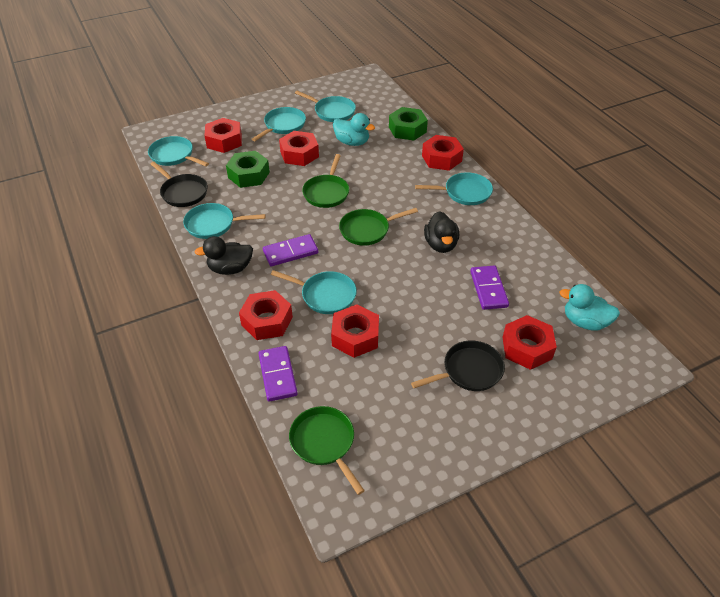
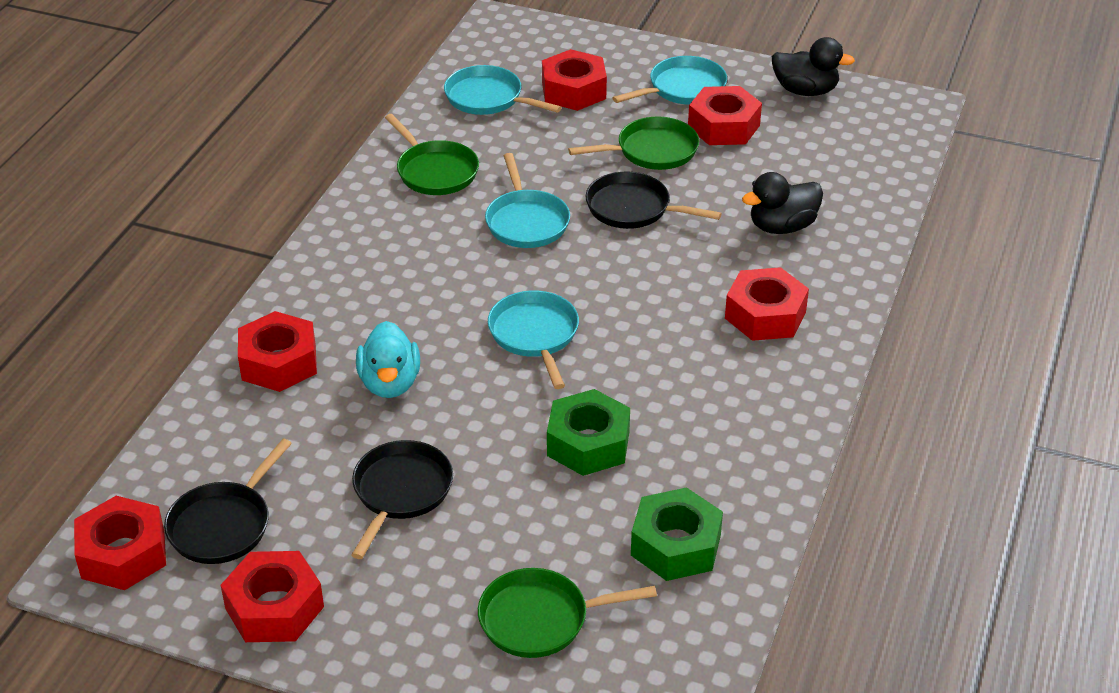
black pan: [151,162,208,207] [411,340,505,391] = 2 -> [164,439,292,564] [351,440,453,559] [586,172,722,229] = 3
purple domino: [258,346,298,402] [263,234,318,266] [470,266,509,310] = 3 -> none = 0
turquoise duck: [333,113,375,146] [559,284,620,331] = 2 -> [356,321,420,398] = 1
turquoise pan: [148,136,209,166] [183,203,265,239] [252,107,306,141] [271,270,357,314] [295,91,356,122] [415,172,493,205] = 6 -> [444,65,561,115] [485,153,570,248] [488,290,579,389] [613,56,727,105] = 4

